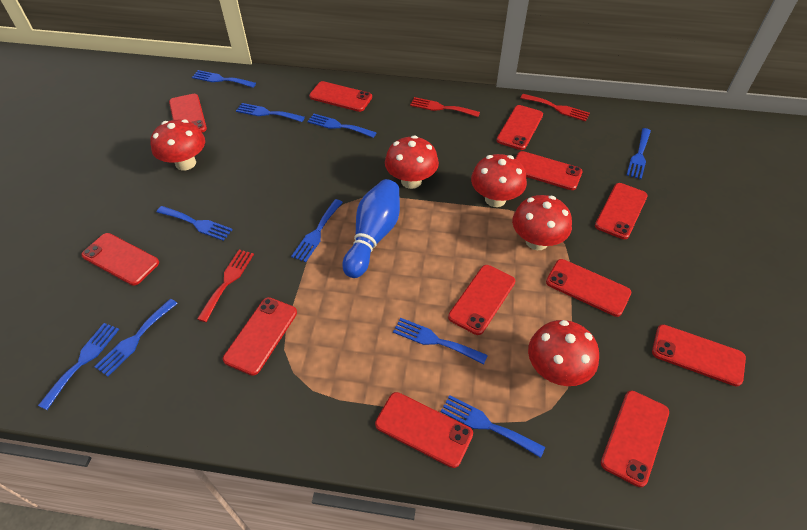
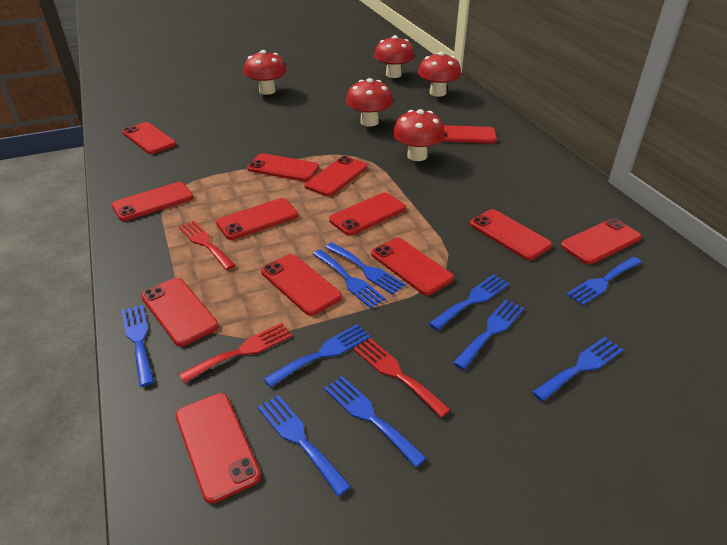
blue bowling pin: [342,179,400,278] = 1 -> none = 0
red phone: [81,233,159,286] [169,94,207,132] [223,297,297,376] [309,81,372,112] [375,392,473,468] [448,265,515,335] [497,105,543,150] [515,151,583,190] [546,259,631,317] [595,183,648,239] [601,391,669,487] [652,325,746,387] = 12 -> [112,182,193,221] [122,122,176,154] [141,278,219,346] [176,393,261,503] [216,198,299,240] [247,153,319,182] [261,254,342,316] [304,156,367,196] [329,193,406,236] [371,238,454,295] [440,125,497,143] [470,209,552,260] [561,218,642,264] = 13

